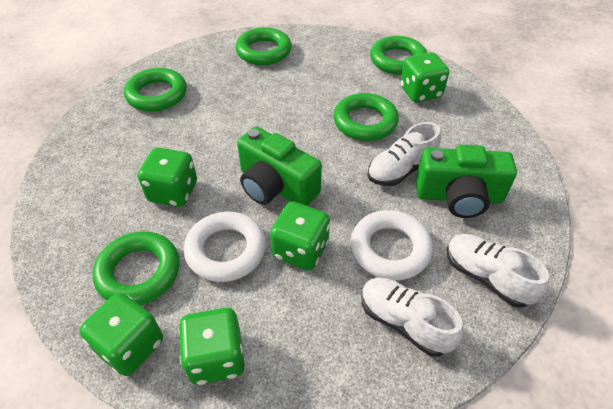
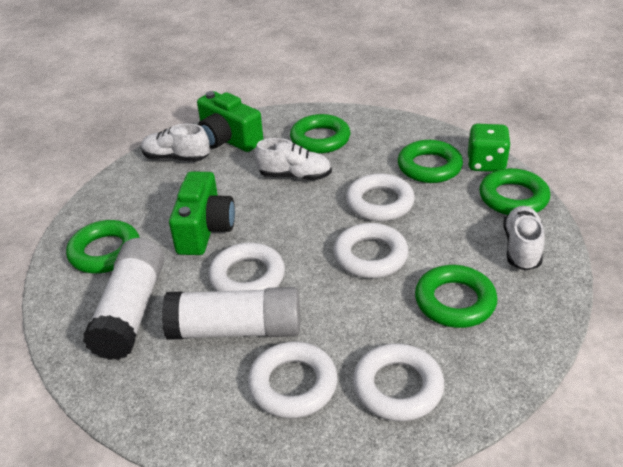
green dice: [79,293,163,376] [138,148,197,207] [178,308,245,385] [270,202,330,270] [400,52,449,103] = 5 -> [467,124,511,172] = 1
white glue stick: none = 0 -> [83,238,165,360] [162,287,300,340] = 2
white ring: [184,211,266,282] [351,210,433,280] = 2 -> [209,243,285,291] [248,342,338,418] [333,223,409,278] [346,173,415,222] [353,343,445,421] = 5

